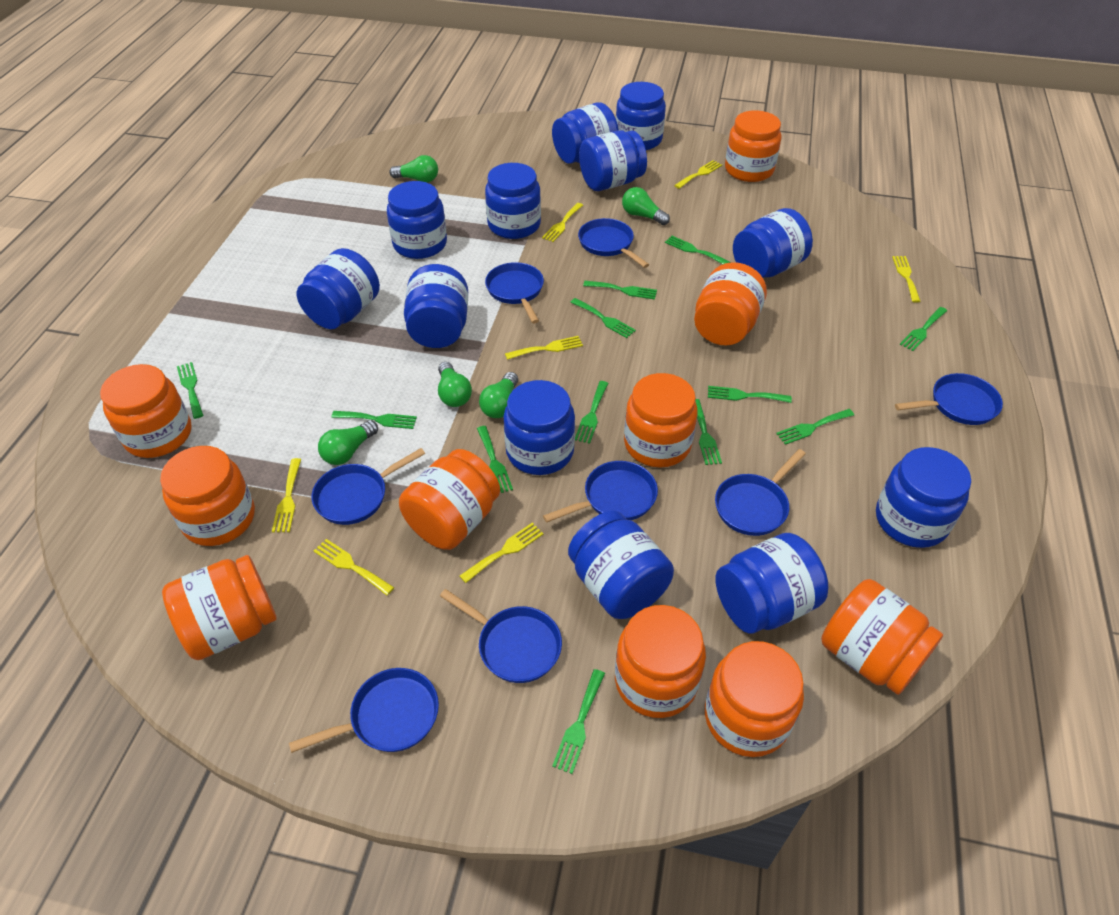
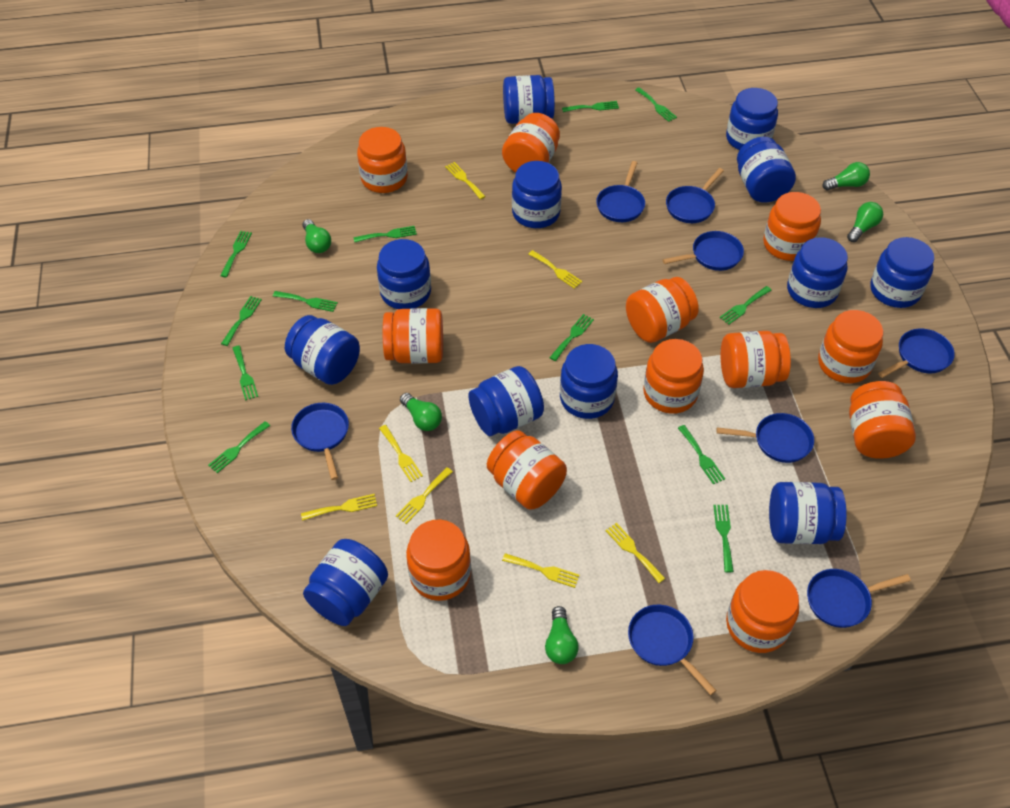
orange jar: [100,364,192,458] [160,446,255,546] [162,555,277,660] [399,449,500,550] [615,605,706,718] [624,373,698,468] [694,262,767,346] [705,641,804,757] [725,110,781,182] [821,579,943,695] = 10 -> [357,127,408,193] [383,308,443,364] [406,520,471,601] [487,430,567,509] [502,113,560,173] [626,277,699,343] [643,339,704,414] [721,331,791,388] [726,570,799,653] [763,192,821,261] [818,310,883,383] [849,381,916,459] = 12

